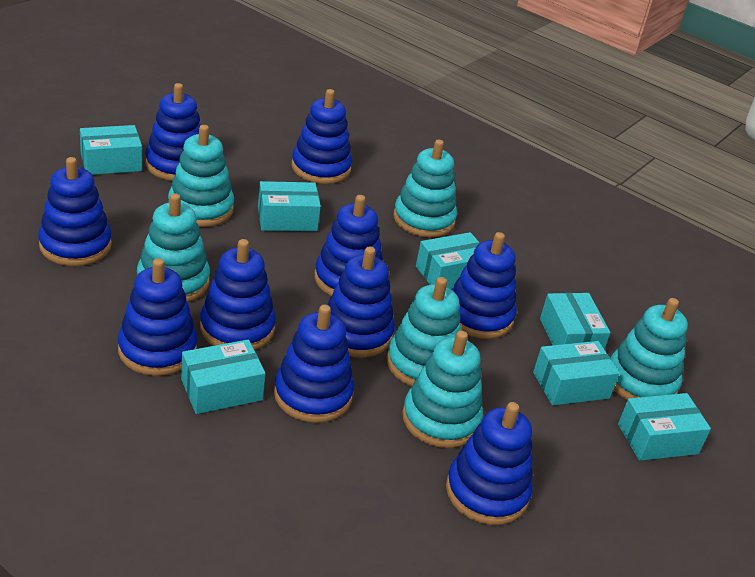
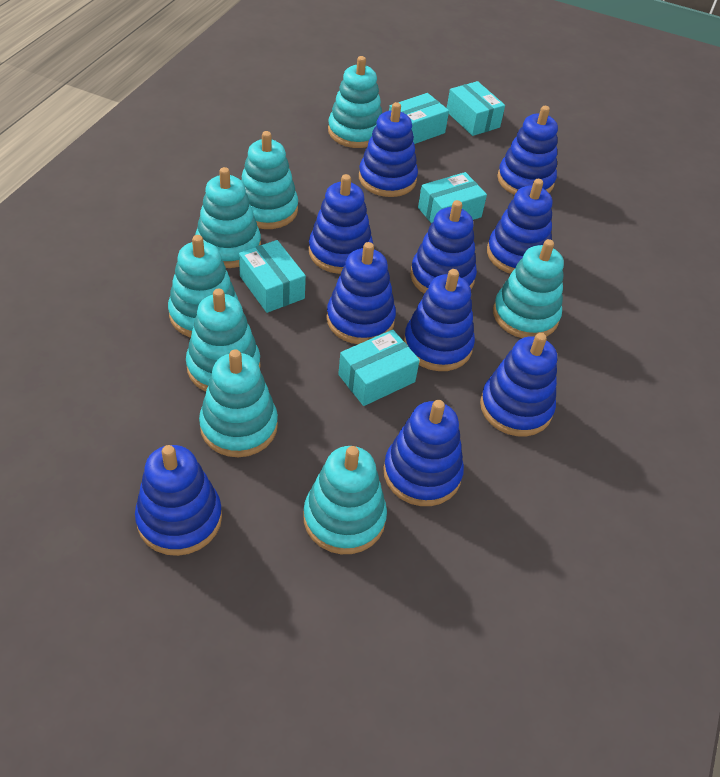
turquoise box: [80,125,142,175] [181,339,266,414] [258,181,321,231] [416,232,480,289] [533,341,620,405] [540,293,611,350] [618,393,711,461] = 7 -> [239,240,306,313] [338,330,420,406] [389,93,449,144] [418,172,487,223] [447,81,505,136] = 5
turquoise stacking toy: [137,193,210,302] [168,125,234,227] [387,277,461,386] [393,139,457,237] [402,331,483,448] [611,298,688,400] = 6 -> [168,235,239,338] [186,289,261,392] [195,167,261,268] [199,349,278,457] [241,131,298,229] [304,446,387,554] [328,56,382,148] [493,239,564,338] = 8

